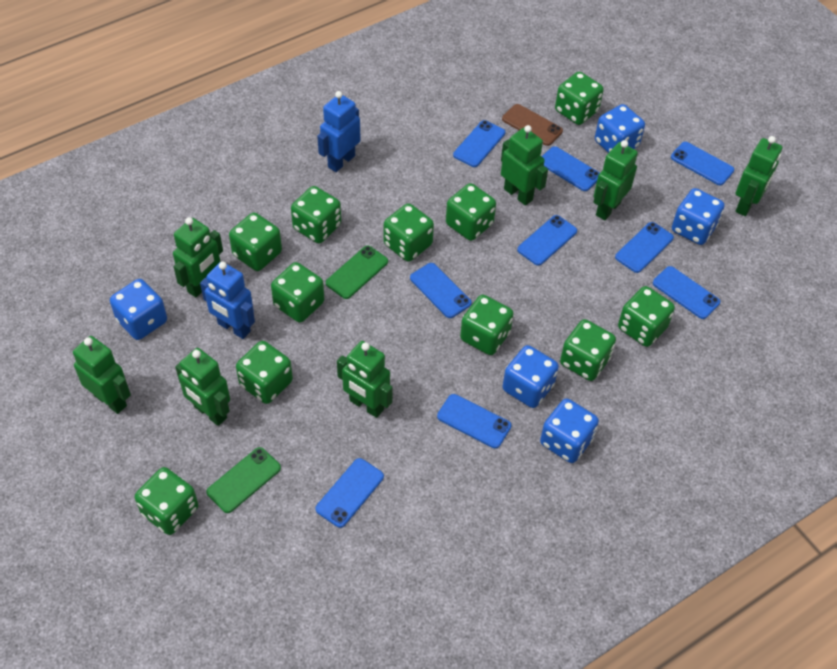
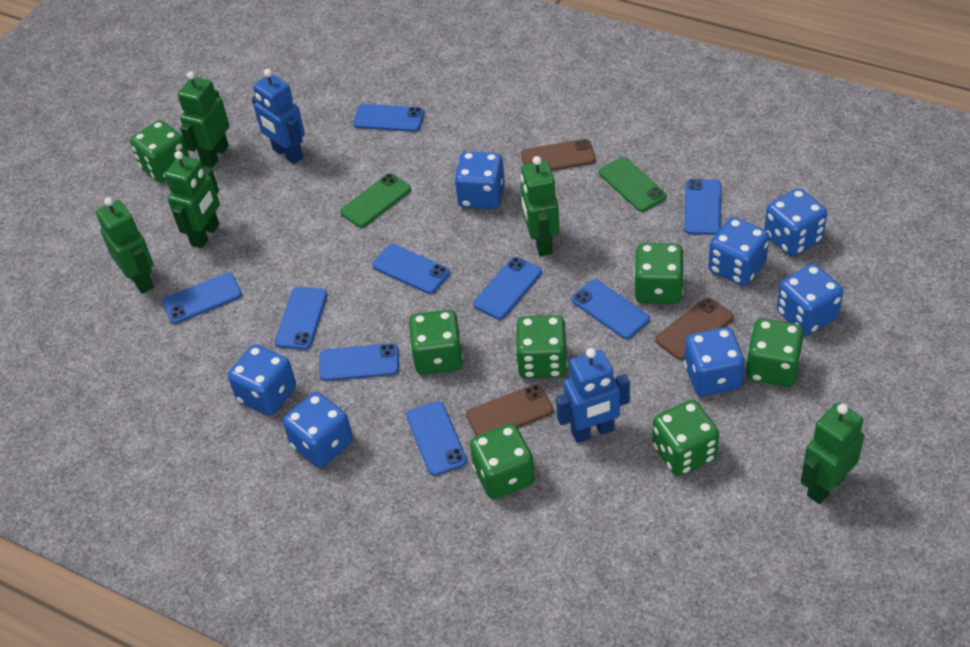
blue dice: [110,279,167,340] [503,345,559,408] [540,398,599,463] [595,104,645,153] [672,188,725,245] = 5 -> [228,344,296,416] [283,392,353,468] [454,151,505,209] [684,327,745,396] [708,217,769,286] [764,188,827,257] [777,264,843,336] = 7
brown phone: [502,104,563,146] = 1 -> [466,384,553,436] [521,139,595,171] [655,297,733,360] = 3
green dice: [135,467,198,535] [229,212,282,271] [236,341,293,404] [271,262,324,323] [291,186,341,243] [384,203,434,262] [446,183,496,241] [460,295,514,355] [555,72,604,125] [560,319,616,381] [618,286,675,347] = 11 -> [130,120,189,182] [409,310,463,375] [470,424,535,499] [515,315,568,378] [634,243,684,304] [652,400,719,476] [745,319,804,387] = 7
green robot: [73,336,131,414] [173,217,223,297] [175,348,230,426] [337,341,393,418] [501,125,548,206] [594,140,638,220] [735,136,782,216] = 7 -> [96,197,154,294] [165,151,220,248] [178,71,229,168] [520,156,560,256] [801,402,864,504] = 5

